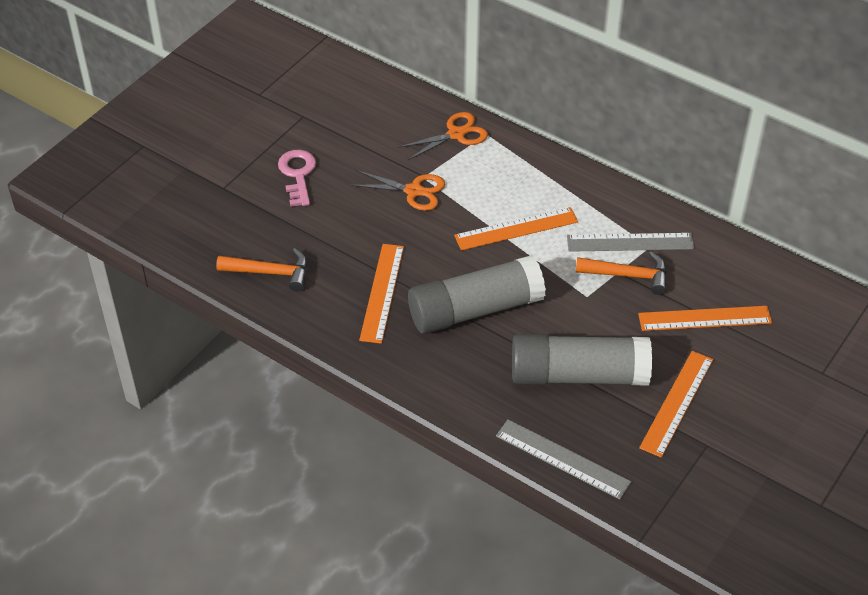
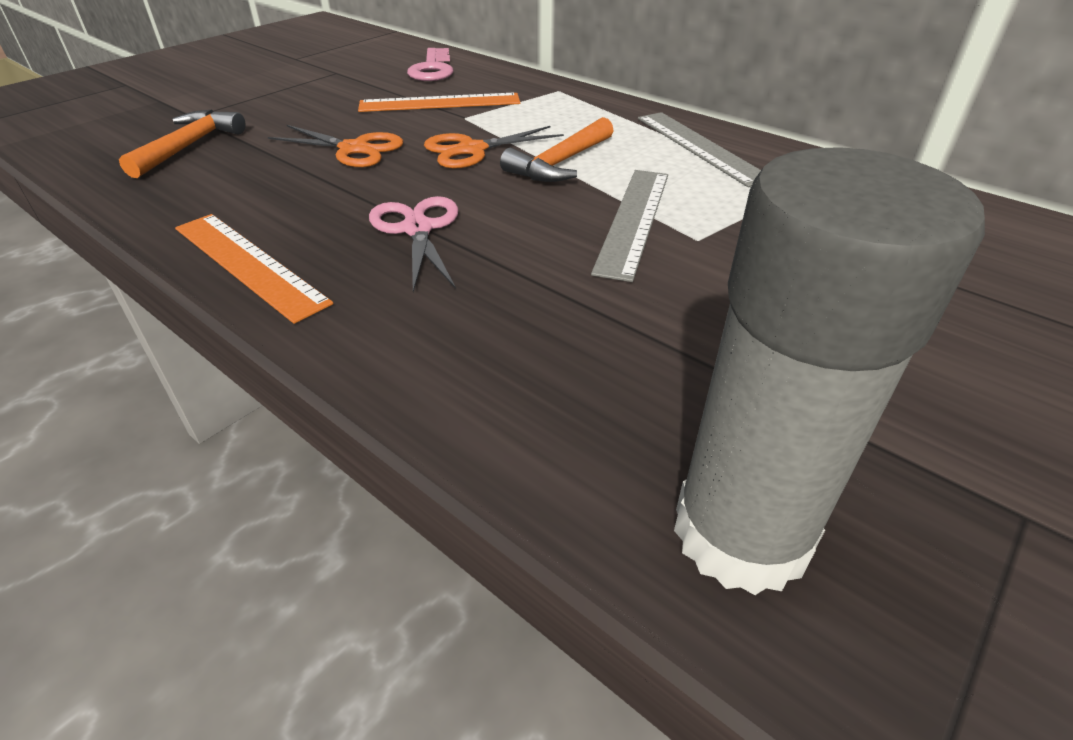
grey glue stick: [408,255,546,334] [512,334,652,386] = 2 -> [674,147,985,595] = 1
orange ruler: [359,244,404,344] [454,207,578,251] [638,306,772,331] [639,351,713,458] = 4 -> [175,214,333,324] [358,93,520,112] = 2
pink scissors: none = 0 -> [369,196,459,292] = 1

